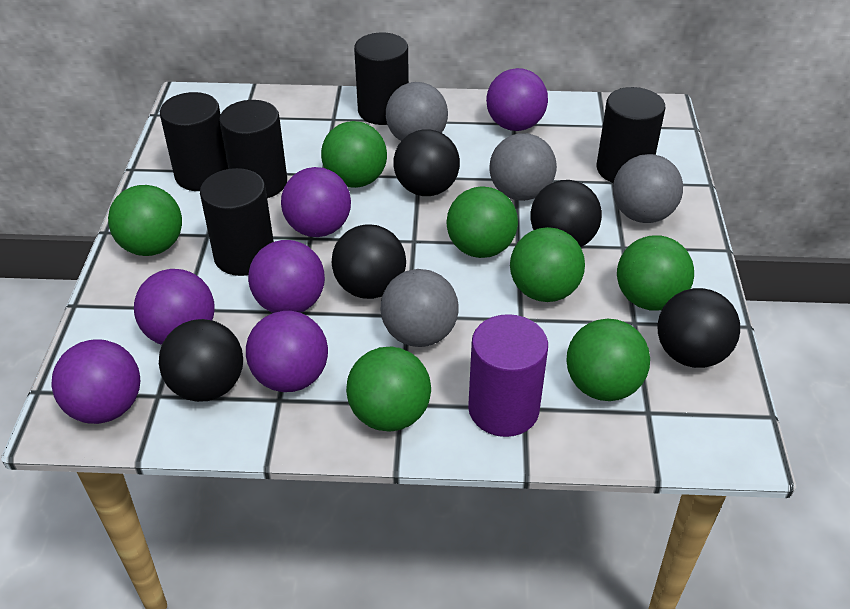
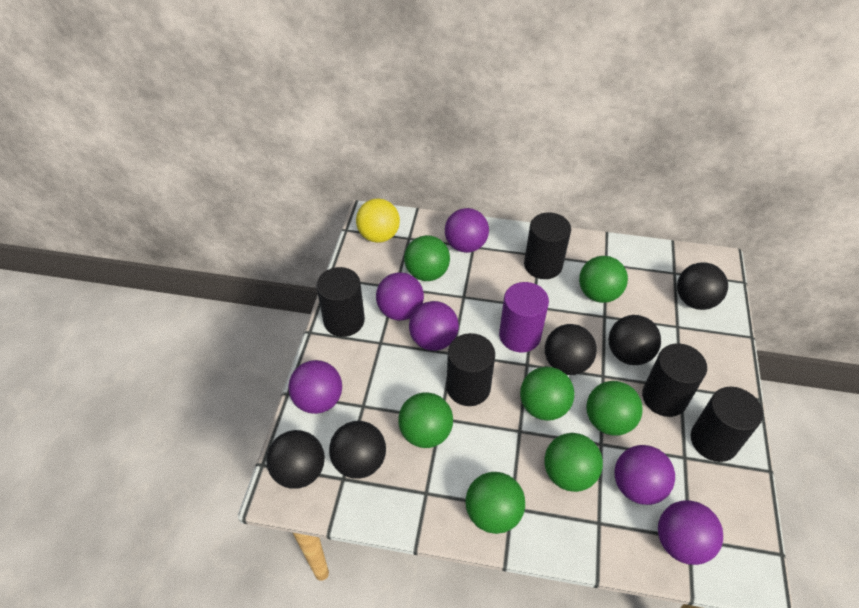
grey ball: [381,269,459,347] [386,82,448,141] [489,133,557,201] [613,154,683,223] = 4 -> none = 0
yellow ball: none = 0 -> [356,199,400,243] = 1

